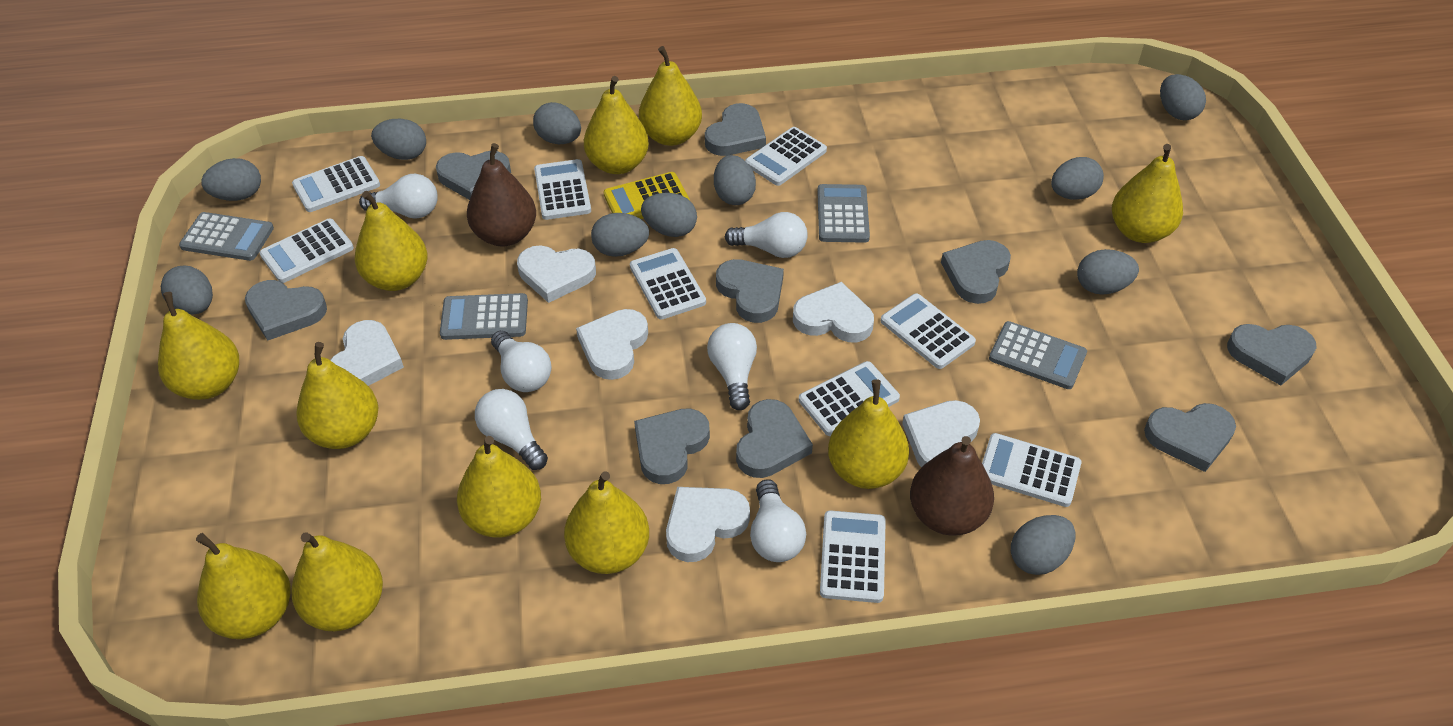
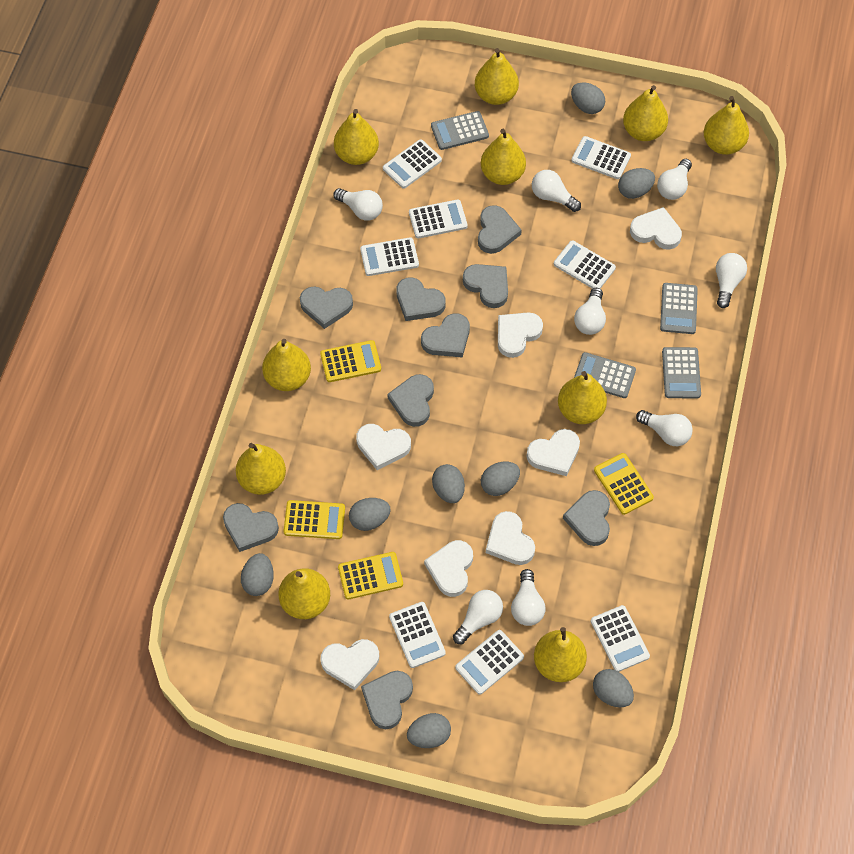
brown pear: [467,143,536,246] [910,436,994,535] = 2 -> none = 0
grey egg: [161,266,213,315] [201,158,261,201] [371,119,426,160] [533,102,581,144] [591,213,649,257] [641,193,697,237] [714,155,756,205] [1011,515,1076,575] [1051,157,1104,200] [1077,249,1139,295] [1160,74,1206,120] = 11 -> [241,553,274,596] [349,498,391,531] [407,713,451,748] [432,464,465,503] [481,462,520,496] [571,82,605,114] [593,669,634,707] [618,168,655,199] = 8
white calculator: [259,219,354,283] [292,156,380,212] [534,159,591,220] [630,248,706,320] [745,127,827,186] [799,361,900,436] [820,510,886,603] [881,293,976,369] [982,433,1081,507] = 9 -> [360,237,419,276] [383,139,442,189] [389,602,446,668] [409,200,468,238] [455,630,524,695] [554,240,616,289] [571,136,631,179] [590,605,650,672] = 8
white heart: [330,320,404,386] [517,246,596,303] [576,309,648,380] [666,487,750,562] [793,282,874,342] [902,400,980,468] = 6 -> [320,639,379,690] [356,424,411,470] [424,540,473,597] [486,511,535,565] [498,312,543,358] [526,429,580,476] [630,207,682,250] = 7
white light bulb: [359,174,438,219] [475,389,548,470] [491,331,552,392] [707,323,757,410] [725,212,808,258] [750,479,806,562] = 6 -> [333,188,383,221] [453,590,503,644] [511,569,545,626] [532,170,581,212] [574,288,606,335] [636,410,693,446] [657,159,692,200] [716,253,747,308] = 8
yellow calculator: [603,172,690,219] = 1 -> [284,500,345,539] [320,340,381,382] [338,552,403,599] [594,453,654,515] = 4
yellow pear: [158,292,239,400] [196,533,291,639] [292,532,383,631] [296,342,378,449] [355,191,427,291] [457,436,541,537] [564,471,649,574] [584,76,649,174] [639,46,702,146] [828,379,909,489] [1112,144,1183,243] = 11 -> [236,443,286,495] [262,339,311,391] [278,568,330,619] [334,109,379,165] [475,48,519,105] [481,129,526,185] [534,627,587,682] [558,371,607,424] [623,85,668,141] [704,96,749,155] = 10

